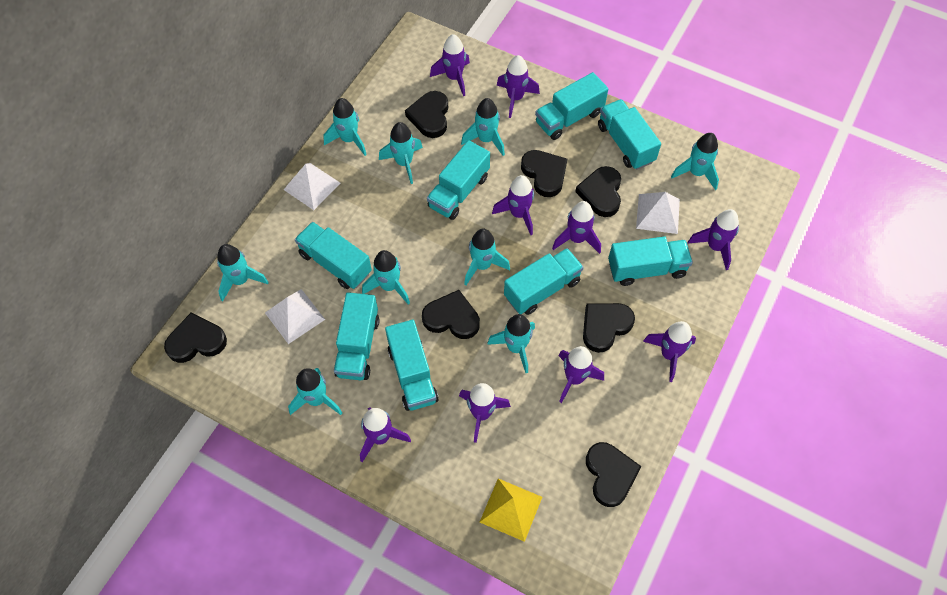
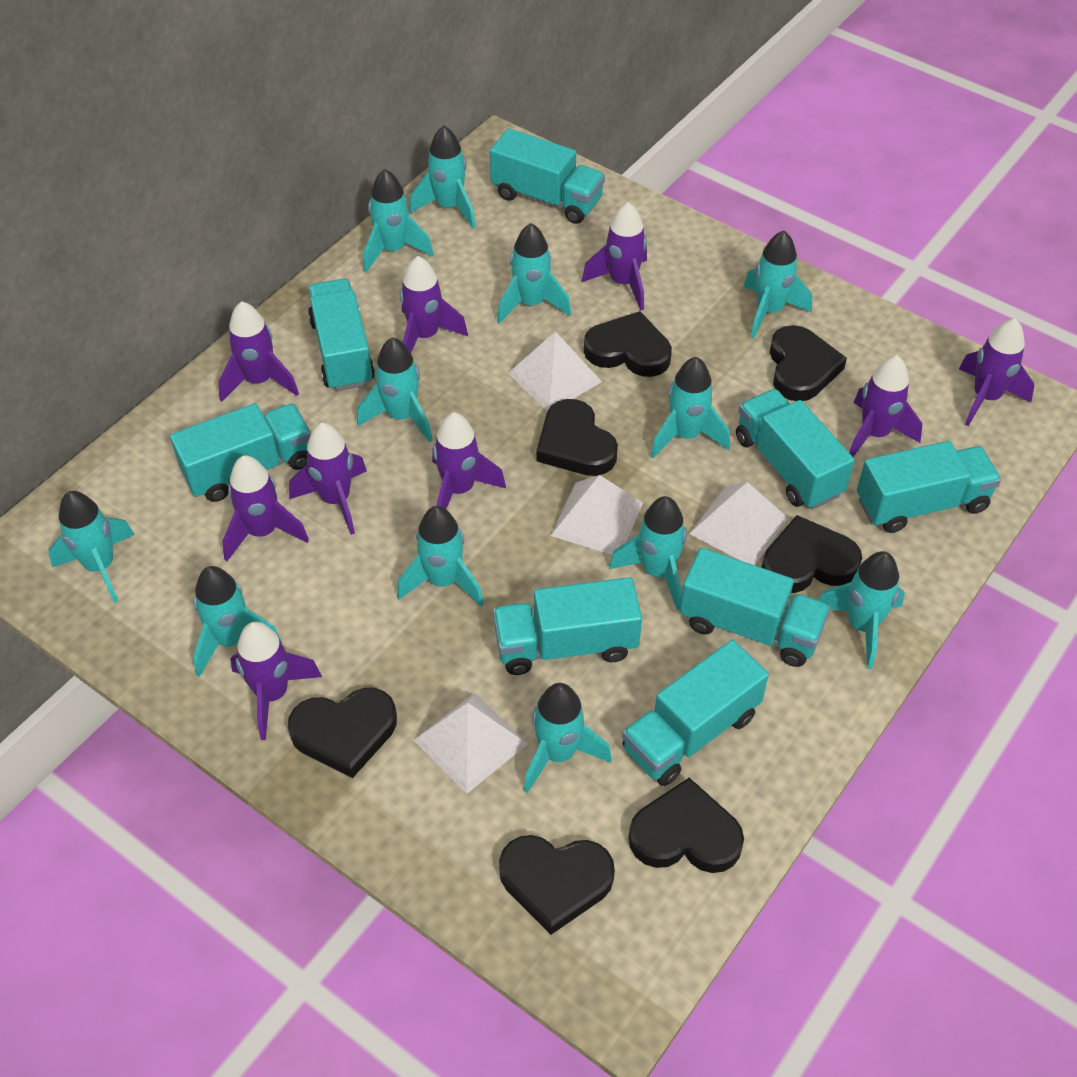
turquoise rocket: [217,244,269,302] [288,368,342,415] [324,98,367,156] [362,250,410,305] [379,122,423,184] [461,98,505,156] [464,229,510,285] [487,314,535,373] [671,133,719,190] = 9 -> [49,491,135,603] [193,566,282,677] [357,337,433,442] [364,169,434,273] [397,506,484,606] [410,126,476,228] [497,223,571,324] [524,683,612,794] [609,496,687,610] [651,357,730,458] [743,231,812,339] [819,551,905,669] = 12
white pyramid: [265,289,325,344] [284,163,340,210] [636,192,680,234] = 3 -> [414,693,528,794] [508,331,602,411] [551,475,643,555] [689,482,789,565] = 4
yellow pyramid: [480,479,542,542] = 1 -> none = 0

